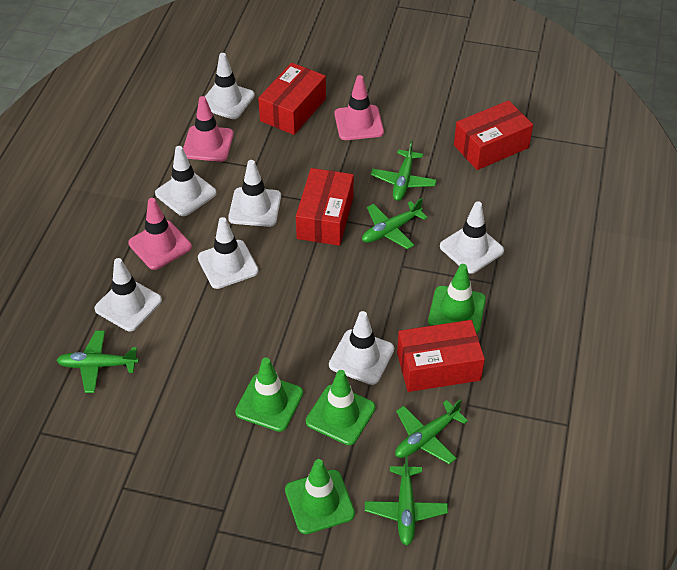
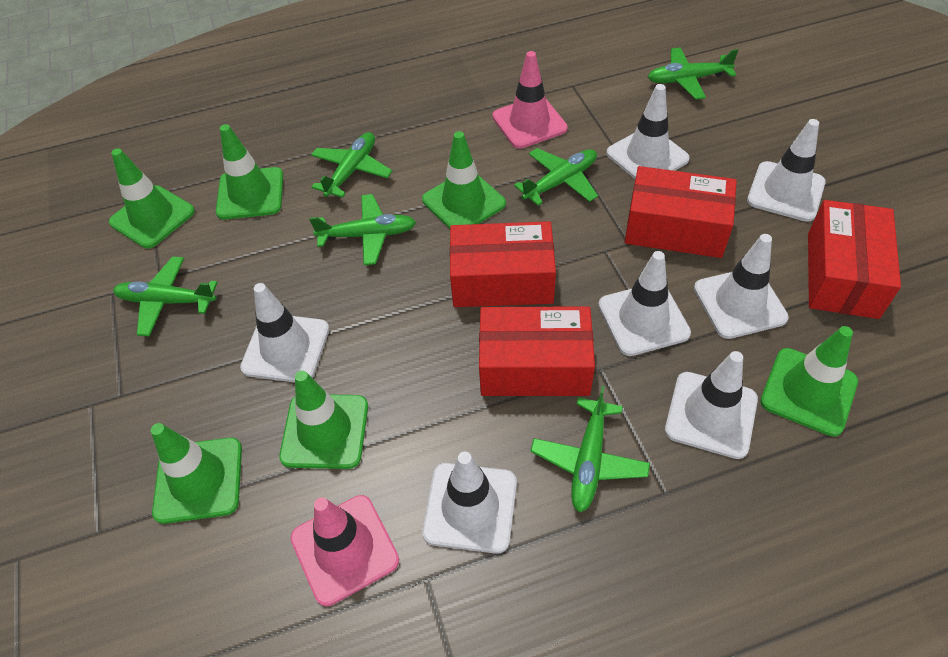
green plane: [56,330,139,393] [362,198,428,249] [365,455,448,546] [371,140,437,201] [395,399,468,464] = 5 -> [113,256,218,336] [309,194,416,265] [311,132,392,198] [514,148,598,206] [530,386,650,513] [648,47,738,100] = 6
green traffic cone: [235,358,303,432] [285,459,355,534] [306,370,376,445] [428,264,486,334] = 4 -> [109,149,195,248] [151,423,242,524] [216,124,283,220] [279,370,368,469] [422,131,506,229] [760,326,858,436] = 6
pink traffic cone: [128,198,192,270] [183,96,234,162] [335,75,384,140] = 3 -> [290,495,399,606] [492,51,568,149] = 2

